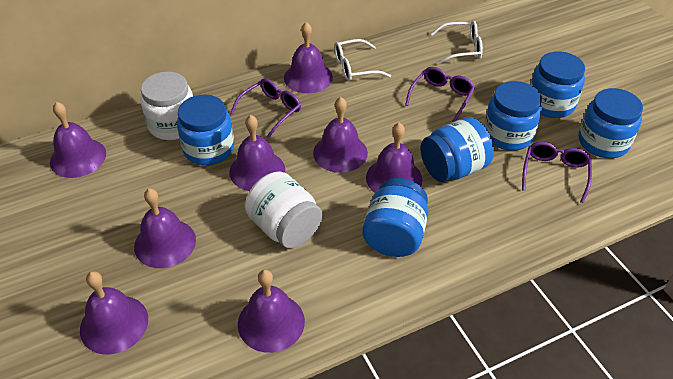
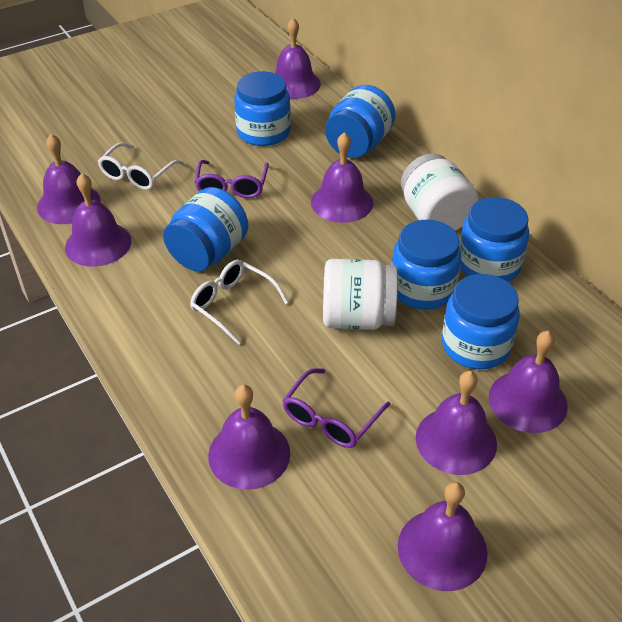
purple glasses: [231,78,301,138] [405,67,475,122] [522,142,592,203] = 3 -> [195,160,269,198] [282,368,390,448] = 2

